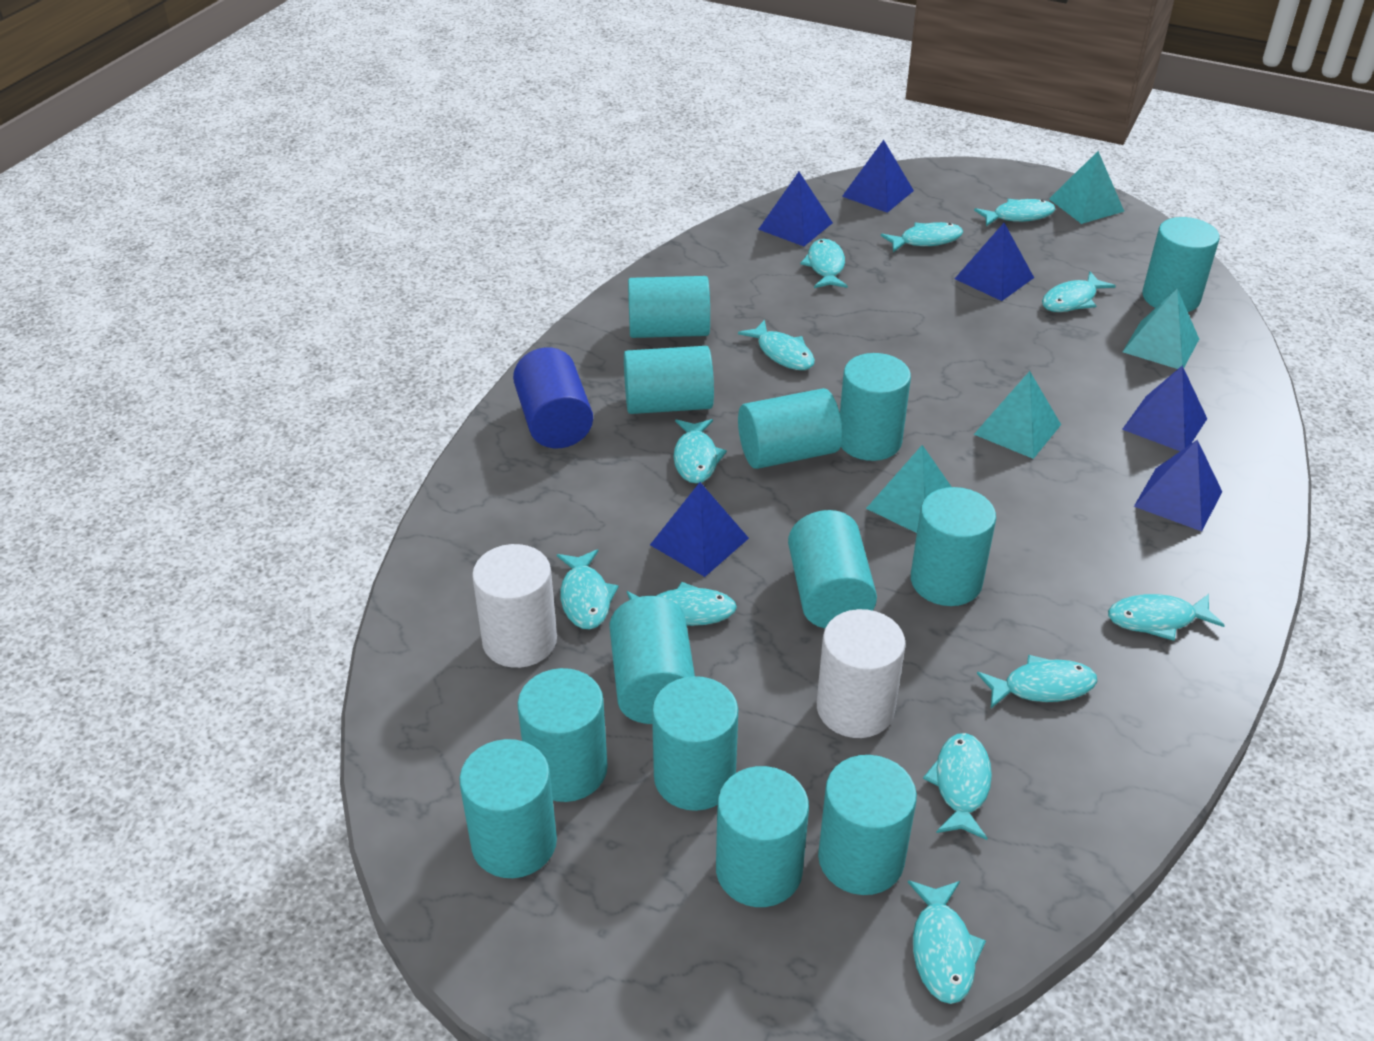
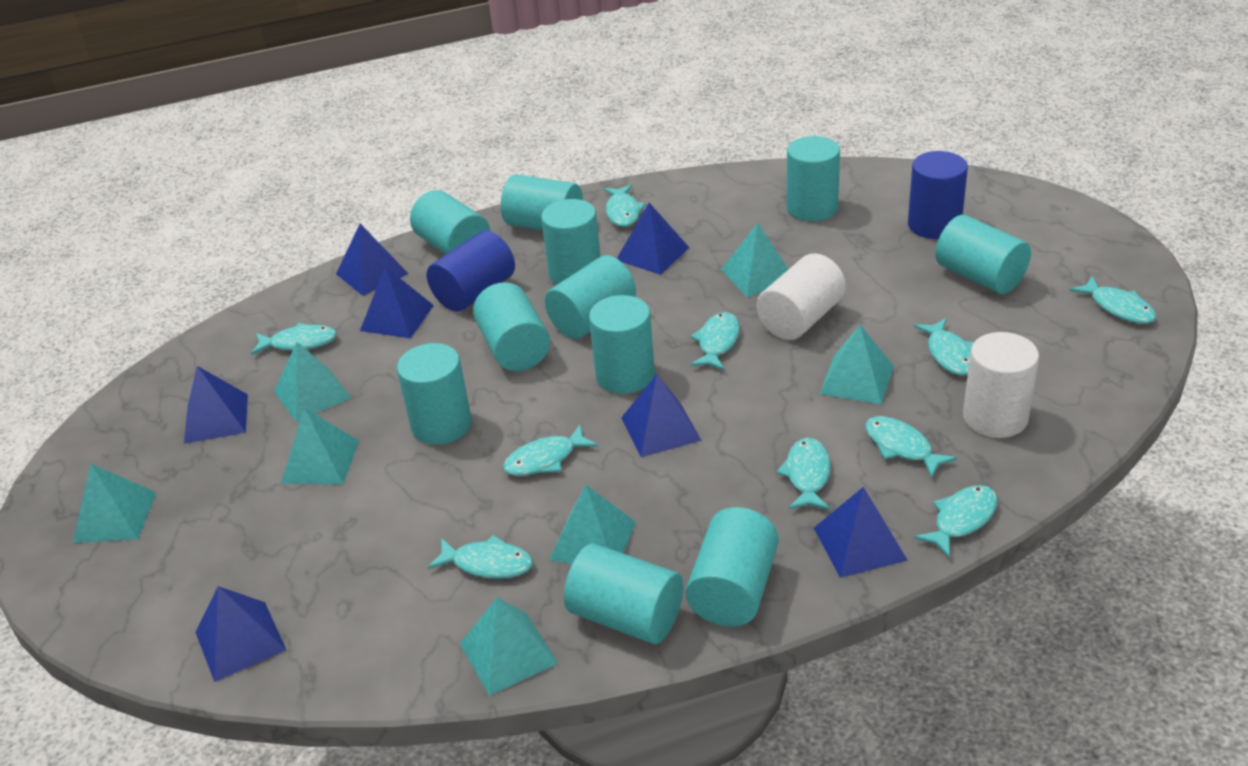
blue cylinder: [513,347,593,448] = 1 -> [427,231,515,312] [908,151,968,239] = 2
blue pyramid: [650,482,749,577] [758,172,833,246] [842,140,914,213] [955,223,1034,301] [1122,366,1207,451] [1134,440,1222,531] = 6 -> [184,366,248,444] [195,586,286,682] [336,224,409,296] [360,266,434,338] [617,203,690,275] [621,374,702,457] [814,487,908,578] = 7
turquoise cylinder: [459,739,557,878] [517,668,608,802] [609,596,695,724] [624,346,714,414] [628,276,710,338] [652,676,738,811] [716,766,809,907] [738,388,842,469] [788,510,877,628] [818,755,917,895] [840,353,911,461] [911,487,996,606] [1142,217,1219,312] = 13 -> [397,343,472,445] [410,190,490,255] [473,282,550,371] [501,174,583,230] [541,199,601,285] [545,255,636,339] [564,544,683,644] [589,295,655,394] [685,507,779,627] [787,136,840,221] [935,215,1031,294] = 11
turquoise fish: [557,549,619,629] [627,582,737,626] [673,419,727,484] [738,320,815,370] [800,239,848,288] [881,222,963,252] [908,880,986,1004] [923,733,992,840] [974,199,1055,226] [977,655,1097,708] [1042,271,1116,312] [1108,594,1225,641] = 12 -> [251,323,337,355] [427,535,533,579] [503,425,598,476] [603,185,646,227] [690,312,740,371] [777,438,831,510] [865,416,957,478] [914,318,974,375] [914,485,998,558] [1069,276,1156,324] = 10
turquoise pyramid: [866,445,951,533] [974,371,1061,459] [1049,151,1125,224] [1123,289,1199,369] = 4 -> [73,464,157,543] [274,342,352,422] [281,408,359,484] [460,597,558,696] [549,485,636,564] [721,223,788,297] [820,325,894,405] = 7

